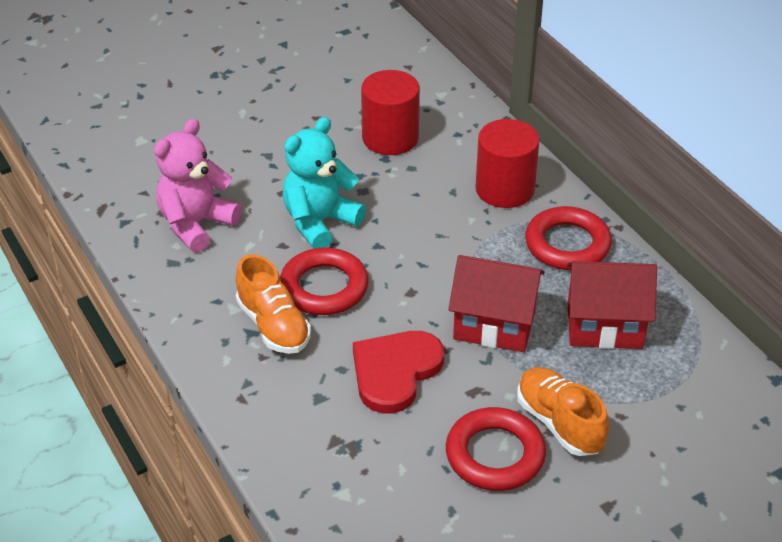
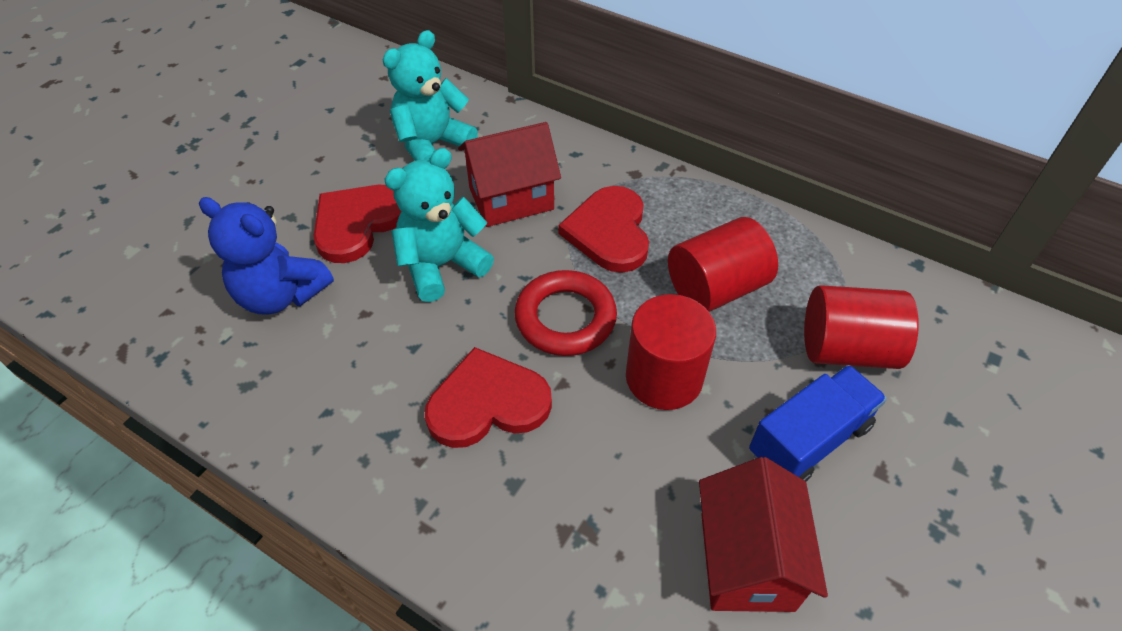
blue teddy bear: none = 0 -> [199,197,334,314] = 1
blue truck: none = 0 -> [749,365,887,482] = 1
orange shoe: [236,254,311,354] [517,367,609,456] = 2 -> none = 0
pink teddy bear: [154,119,242,252] = 1 -> none = 0
red cylinder: [361,70,420,155] [475,119,540,208] = 2 -> [626,294,716,410] [668,217,778,312] [804,285,919,369] = 3
red heart: [353,331,444,414] = 1 -> [313,185,401,263] [425,347,552,448] [559,186,649,273] = 3
red ring: [280,248,369,315] [446,407,546,491] [525,206,612,270] = 3 -> [515,270,617,356] = 1
turquoise teddy bear: [283,117,366,248] = 1 -> [383,30,478,161] [384,148,494,302] = 2

